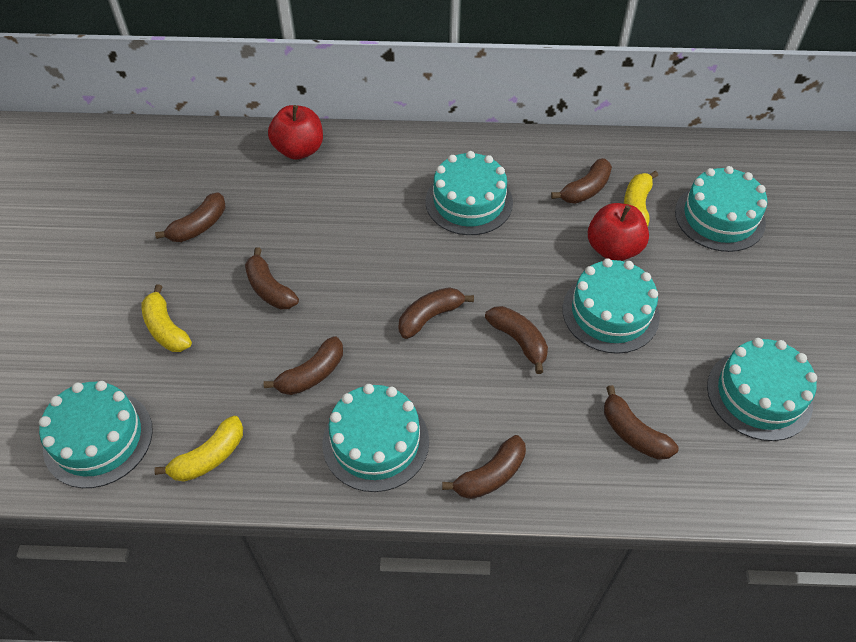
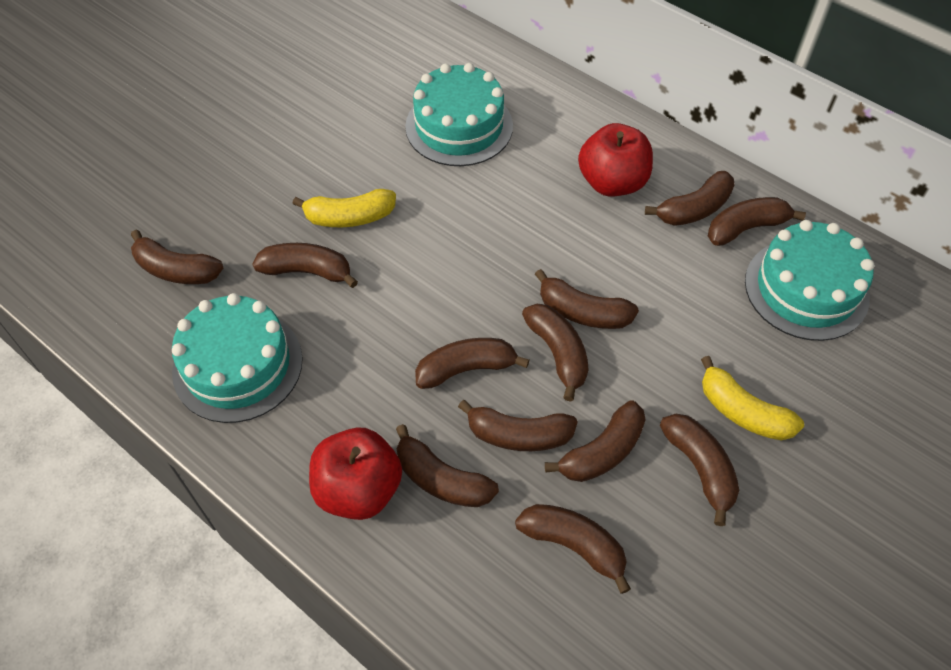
brown banana: [155,192,225,242] [245,247,299,309] [264,336,343,395] [399,287,474,339] [442,435,526,499] [485,306,548,374] [551,158,612,204] [604,385,679,460] = 8 -> [131,230,223,284] [252,243,358,288] [396,424,499,507] [415,338,530,389] [458,400,578,451] [515,504,631,594] [522,304,589,402] [535,269,639,329] [545,401,646,482] [645,171,734,226] [660,414,739,526] [708,197,806,246] = 12
turquoise cake: [39,381,153,488] [322,384,429,492] [426,151,513,235] [562,258,660,354] [675,166,767,252] [707,338,817,441] = 6 -> [172,293,303,423] [405,63,513,166] [745,220,874,341] = 3
yellow banana: [142,284,192,352] [154,416,243,482] [624,171,658,227] = 3 -> [292,189,396,227] [701,356,804,441] = 2

